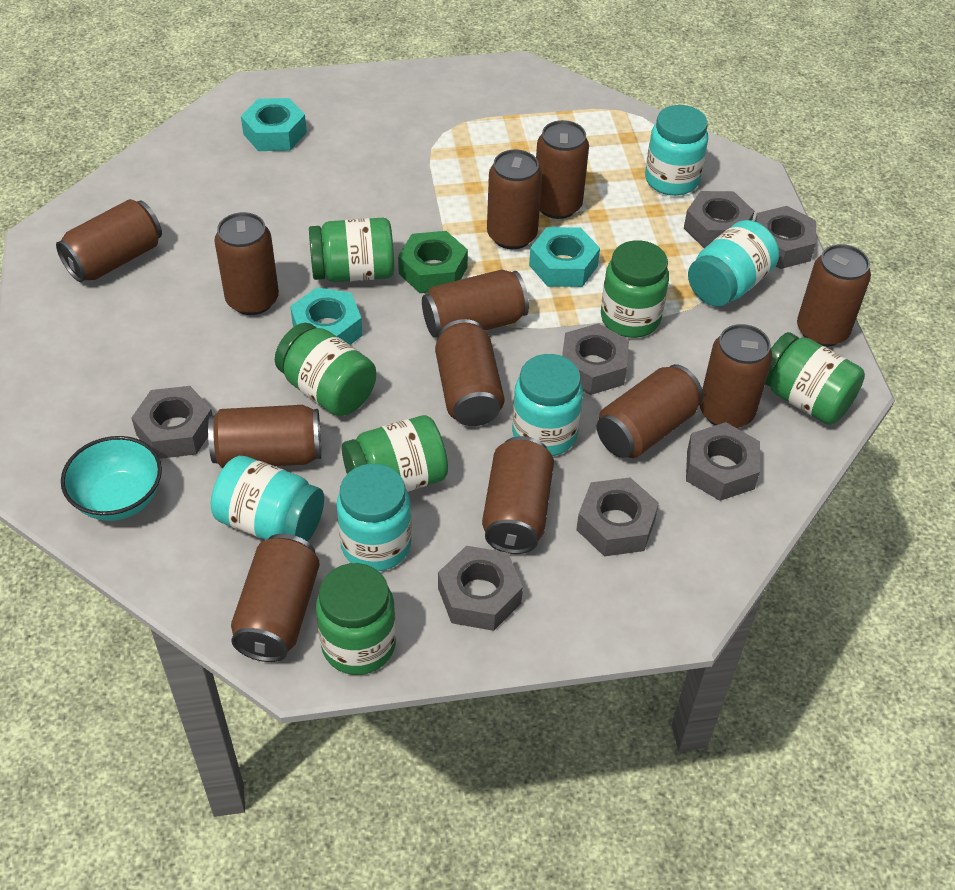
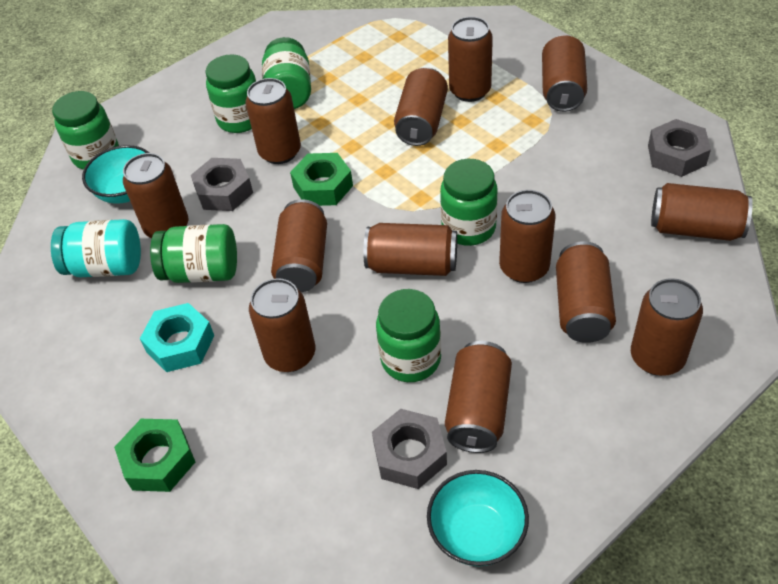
brown can: [56,199,162,282] [208,405,321,468] [214,212,279,315] [231,534,320,662] [422,269,529,338] [435,319,505,426] [482,436,554,554] [487,149,542,249] [536,120,589,219] [597,364,703,458] [700,324,773,428] [797,244,871,347] = 12 -> [123,153,188,238] [246,78,301,164] [249,278,315,372] [271,199,327,292] [363,223,457,276] [394,67,448,146] [445,341,512,453] [448,17,493,102] [499,190,555,283] [542,35,587,112] [556,241,616,343] [631,278,703,376] [651,183,753,241] = 13
green nut: [398,231,468,293] = 1 -> [114,419,195,492] [290,153,353,206] = 2
grey nut: [131,386,213,459] [438,546,523,631] [562,323,629,395] [576,477,659,556] [684,191,754,248] [686,422,760,501] [755,206,816,269] = 7 -> [191,158,253,211] [372,409,447,489] [648,119,711,177] = 3
turquoise bowl: [61,436,162,521] = 1 -> [82,145,149,204] [427,470,529,566] = 2
turquoise jar: [211,456,324,542] [337,464,412,571] [512,354,583,456] [645,105,708,196] [688,220,779,307] = 5 -> [51,219,141,277] = 1
turquoise nut: [241,98,307,151] [290,287,363,345] [529,227,600,287] = 3 -> [140,303,214,372] = 1

